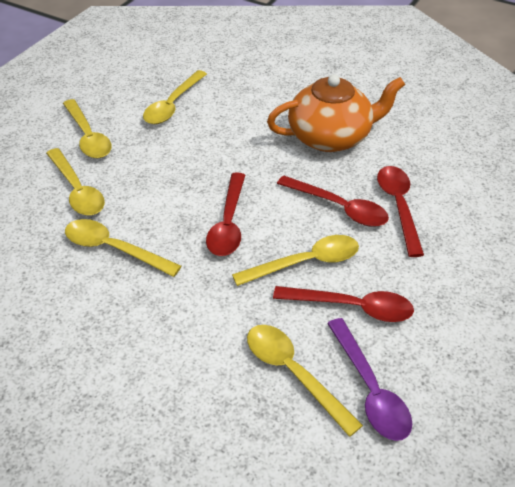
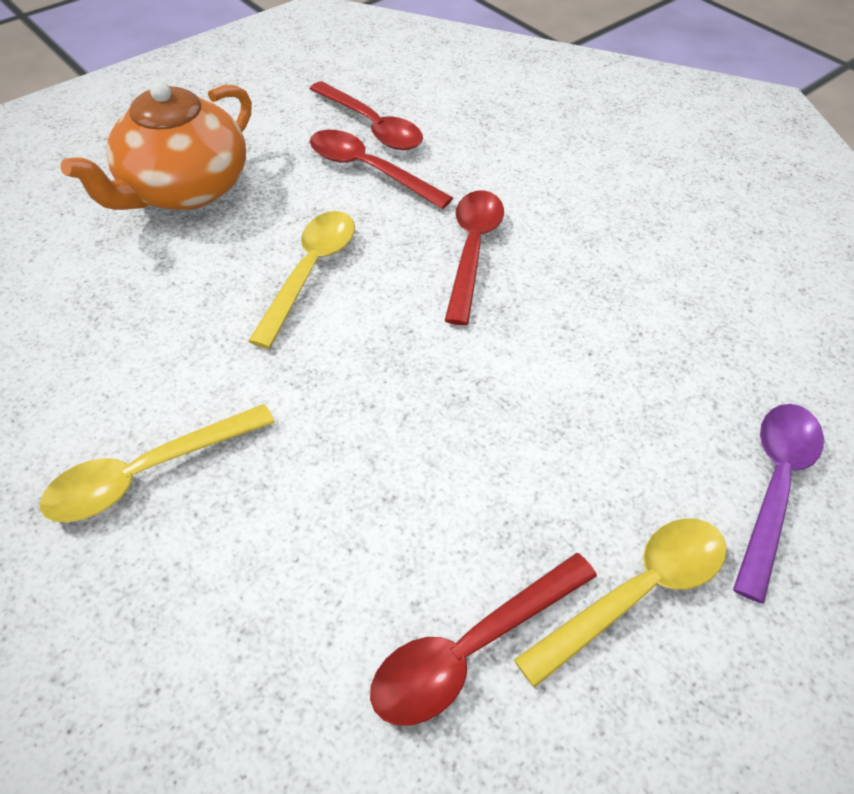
yellow spoon: [46,148,105,216] [63,99,112,158] [65,219,181,277] [143,70,207,124] [232,235,359,286] [247,325,363,437] = 6 -> [40,404,275,522] [248,211,355,349] [514,518,727,688] = 3

